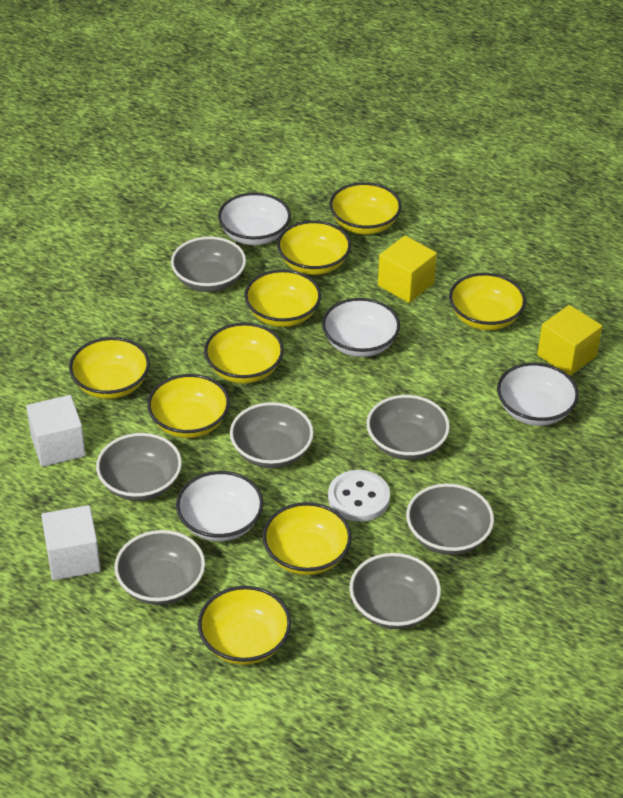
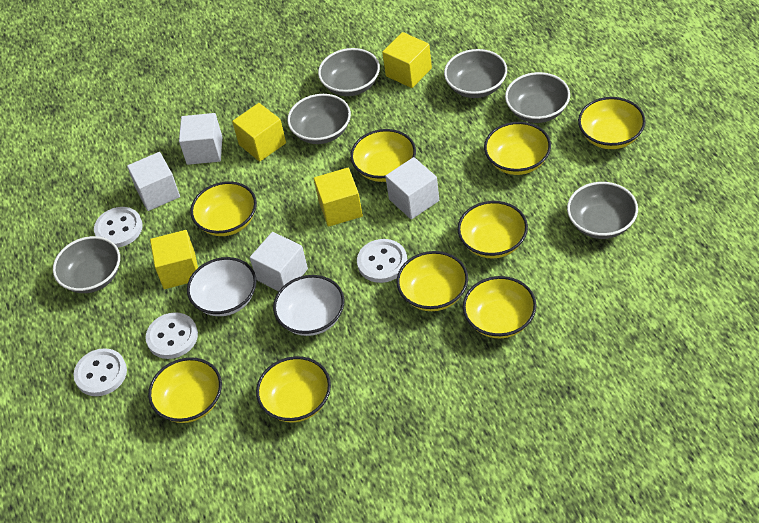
grey bowl: [96,433,182,501] [114,530,205,605] [171,236,246,292] [230,402,314,468] [349,553,441,629] [367,395,450,460] [406,484,494,555] = 7 -> [53,236,120,293] [287,94,351,144] [318,48,380,96] [444,49,507,98] [505,72,570,123] [567,182,638,239] = 6
white bowl: [176,471,263,542] [218,192,291,245] [322,298,400,357] [497,363,579,426] = 4 -> [187,257,257,316] [273,275,344,336] = 2
white button: [328,470,390,522] = 1 -> [74,348,127,396] [94,207,143,248] [146,312,198,359] [357,239,407,283] = 4
white cube: [26,395,86,467] [41,505,101,580] = 2 -> [127,152,180,211] [179,113,222,165] [250,232,308,291] [385,157,439,219] = 4
yellow cube: [378,236,437,303] [537,305,602,376] = 2 -> [150,230,198,289] [232,103,286,162] [314,168,363,227] [382,32,432,88] = 4

